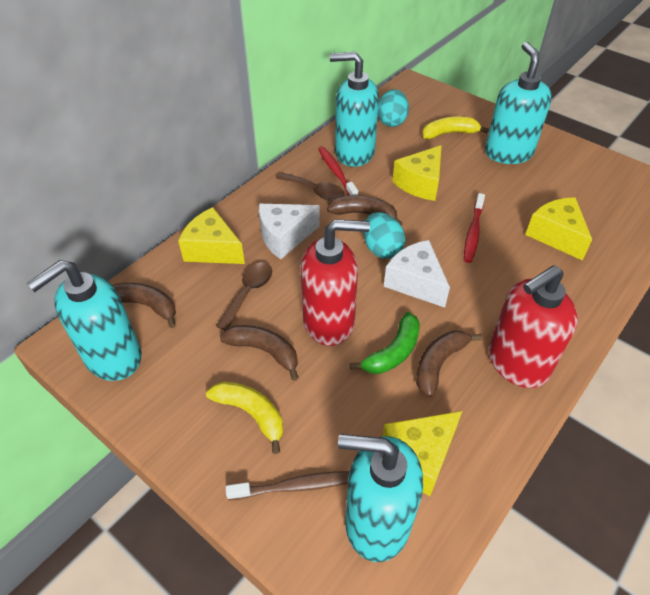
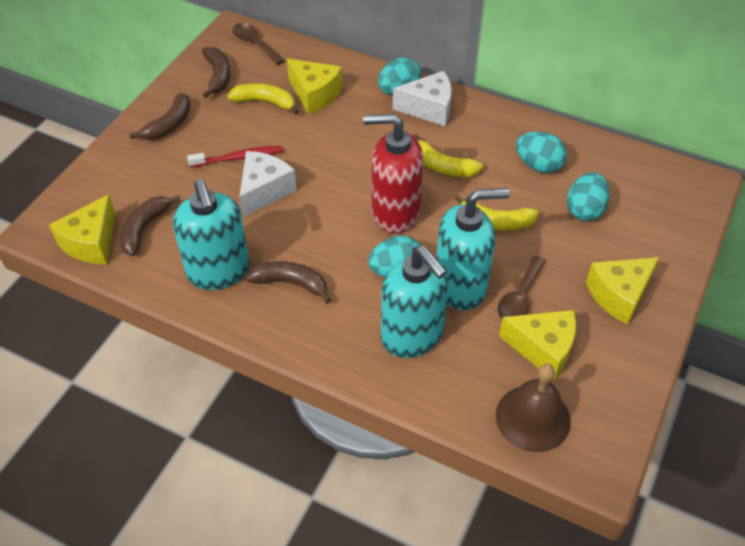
brown bell: none = 0 -> [496,364,571,452] = 1
brown toothbrush: [226,471,350,500] = 1 -> none = 0
green banana: [350,312,420,374] = 1 -> none = 0
red soap dispenser: [301,219,370,346] [488,265,578,388] = 2 -> [363,114,423,233] = 1
red toothbrush: [318,147,358,196] [464,193,485,263] = 2 -> [187,146,283,167] = 1
turquoise egg: [363,212,405,259] [378,89,409,127] = 2 -> [368,236,421,278] [378,58,421,95] [516,132,567,173] [567,172,610,221] = 4
turquoise soap dispenser: [27,260,142,381] [330,52,379,167] [338,434,423,562] [485,42,552,164] = 4 -> [173,179,250,290] [381,246,449,358] [436,188,510,310] = 3
yellow banana: [206,382,283,454] [422,117,489,139] = 2 -> [227,84,299,115] [414,134,483,177] [455,195,539,230] = 3

